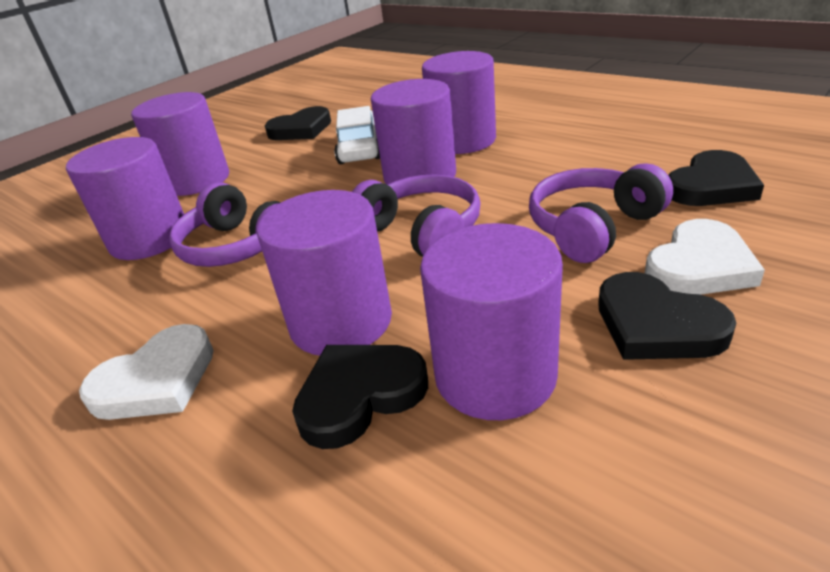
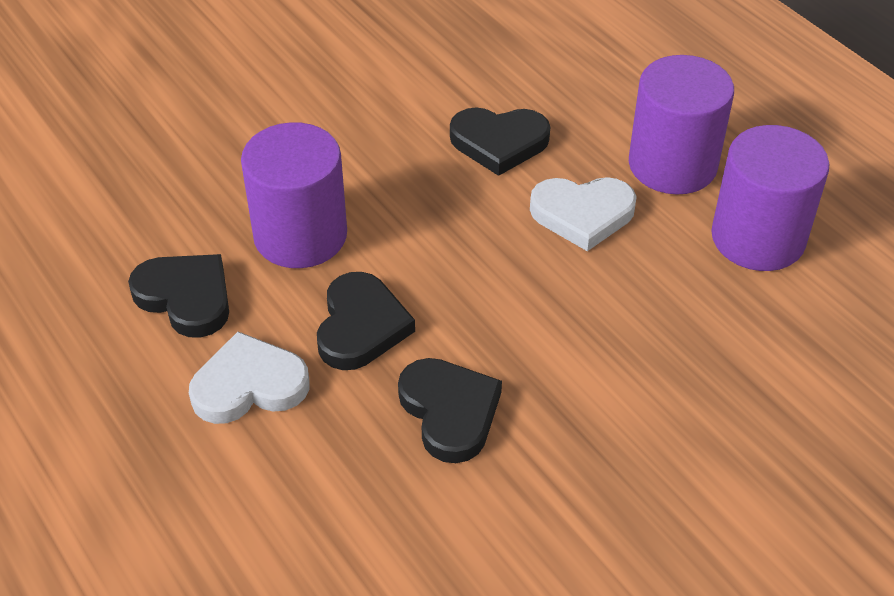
purple cylinder: [66,137,184,260] [131,92,229,196] [257,190,392,356] [371,79,456,185] [420,223,563,420] [422,51,496,154] = 6 -> [241,122,347,268] [629,55,734,194] [711,125,829,271] = 3
purple headphones: [169,182,281,267] [352,175,480,257] [529,163,673,263] = 3 -> none = 0
white car: [334,106,380,164] = 1 -> none = 0

